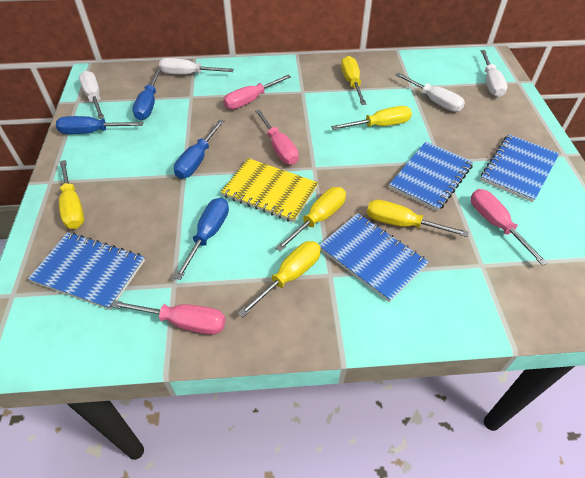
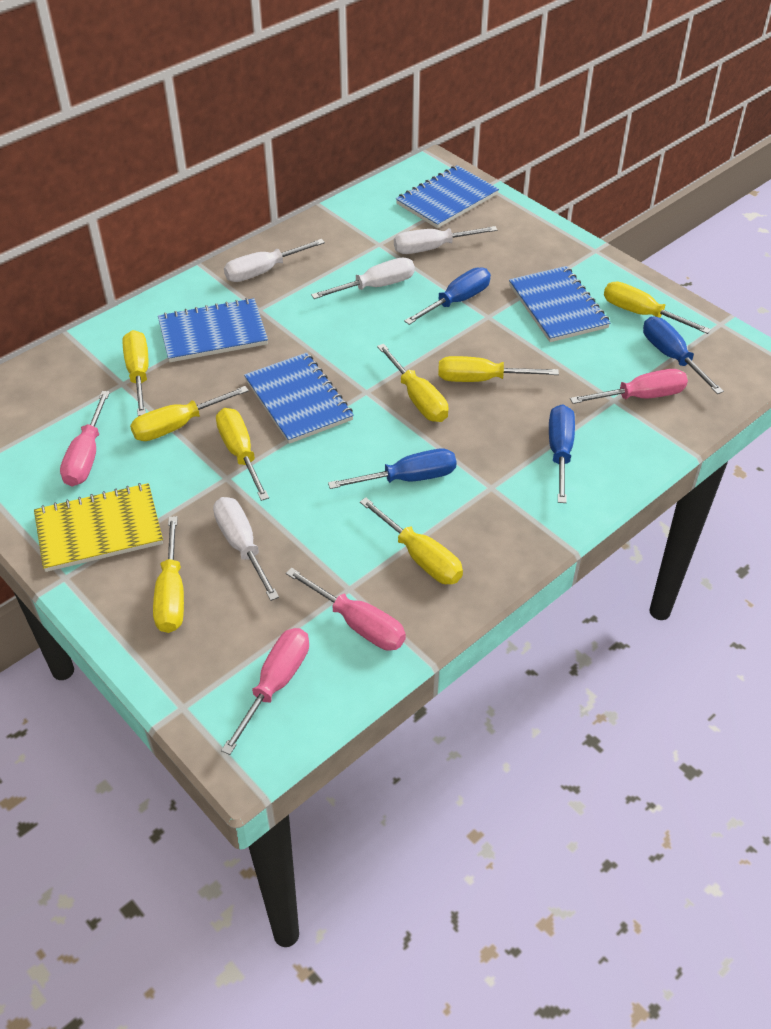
yellow screwdriver: [59,160,84,229] [238,241,321,317] [275,187,346,252] [331,106,412,130] [341,56,367,105] [367,199,469,237] = 6 -> [123,330,149,416] [130,386,249,441] [153,516,184,633] [216,408,269,501] [360,498,463,584] [377,344,449,422] [438,356,559,382] [604,282,711,334] = 8

